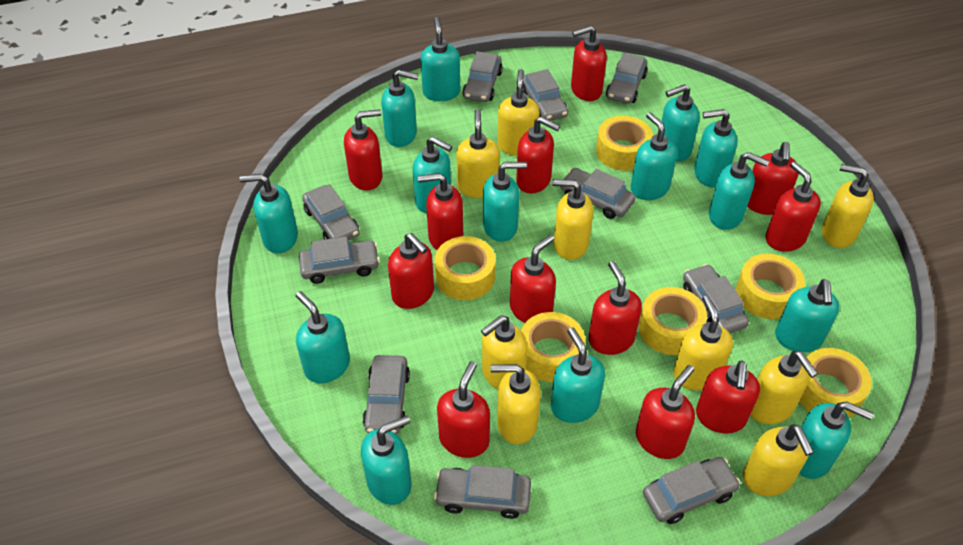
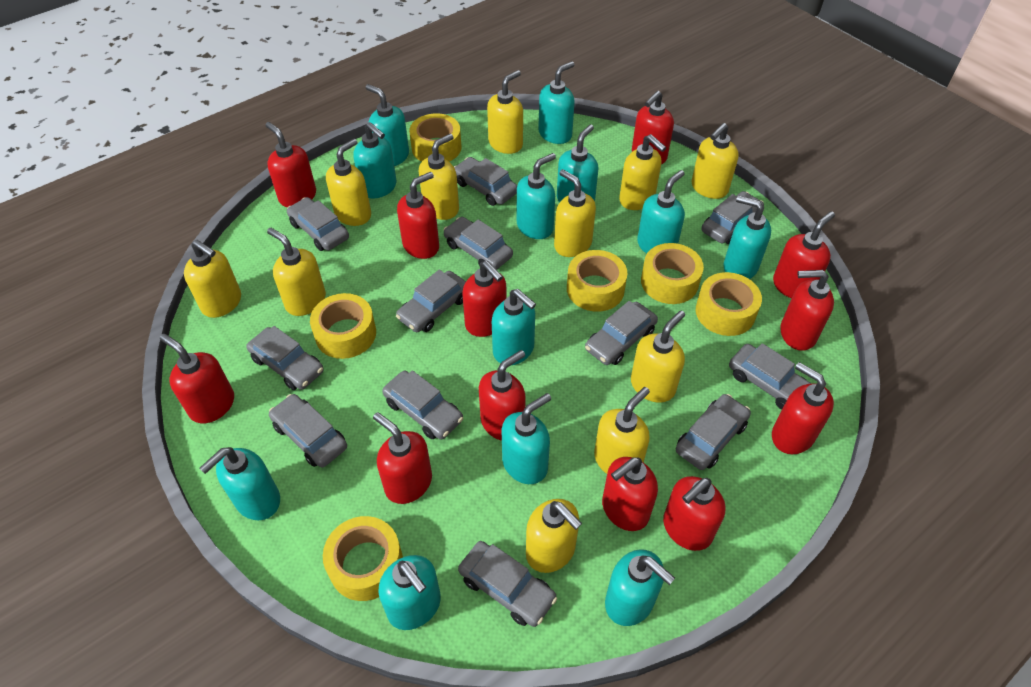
grey car: [299,237,380,284] [302,184,360,240] [363,355,410,434] [434,465,531,519] [462,51,503,102] [523,69,568,121] [560,168,636,219] [606,53,648,104] [643,457,741,524] [683,264,749,334] = 10 -> [246,326,324,390] [269,394,347,467] [287,197,349,251] [382,370,463,440] [396,270,466,332] [443,217,513,270] [454,157,518,206] [458,541,557,627] [585,301,658,365] [676,394,751,470] [701,191,764,244] [729,343,812,410] = 12
turquoise soap dispenser: [240,174,298,253] [296,291,350,383] [361,416,412,505] [381,70,418,147] [413,136,452,213] [421,17,460,101] [483,162,527,242] [551,327,605,423] [630,112,677,200] [662,84,700,161] [694,109,738,188] [709,152,769,230] [775,279,839,352] [799,401,874,479] = 14 -> [199,447,280,520] [353,122,397,198] [365,84,409,166] [378,555,441,630] [492,289,536,365] [502,393,551,484] [517,153,556,239] [538,61,575,144] [557,124,599,203] [605,549,675,626] [637,170,685,253] [724,196,771,279] = 12
yellow soap dispenser: [456,109,500,198] [481,315,527,389] [491,364,541,444] [497,69,540,156] [552,179,593,260] [673,295,733,390] [743,424,814,496] [751,351,818,424] [822,164,874,248] = 9 -> [184,240,241,318] [267,228,326,316] [326,139,371,226] [419,134,459,220] [487,70,523,154] [526,499,582,573] [554,169,596,257] [594,387,650,474] [619,134,666,210] [631,311,685,403] [692,123,739,199] = 11

